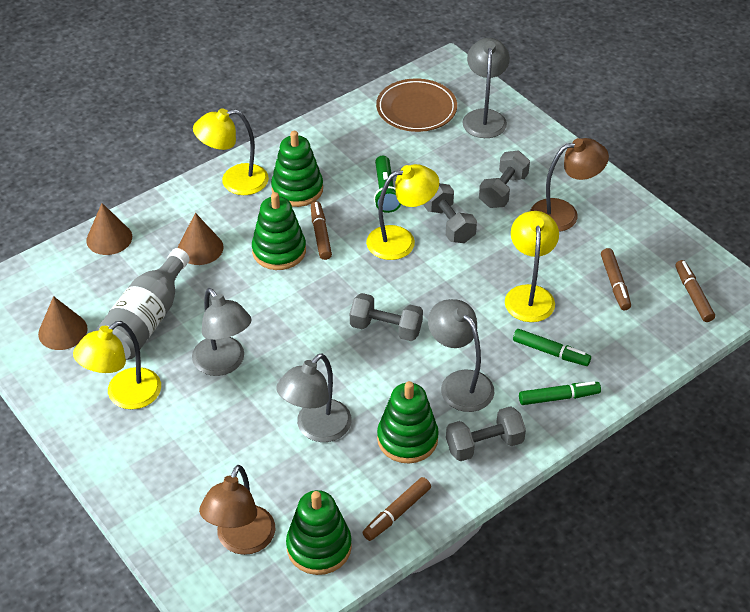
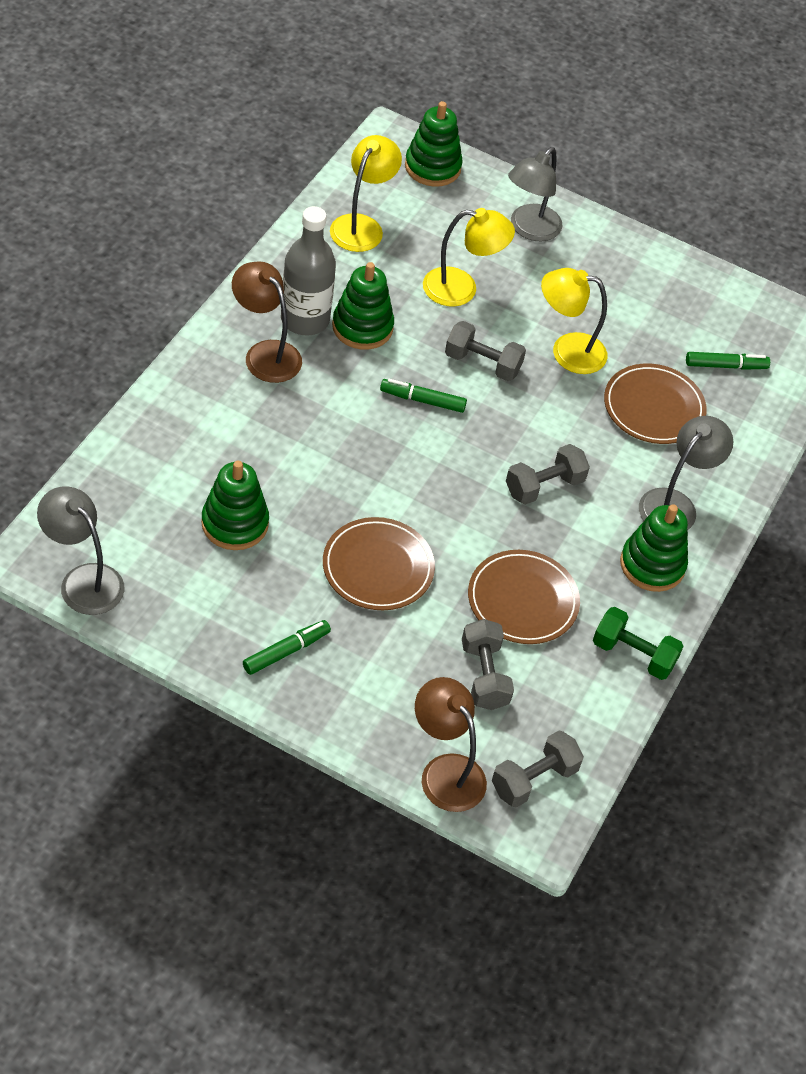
brown cone: [38,296,88,350] [86,203,132,255] [178,213,224,265] = 3 -> none = 0
brown marker: [311,201,332,260] [362,477,431,541] [601,248,631,310] [675,260,715,322] = 4 -> none = 0
brown plate: [376,78,457,132] = 1 -> [323,517,435,610] [468,550,580,644] [604,364,707,444] = 3
green dumbbell: none = 0 -> [593,607,684,680] = 1
green flashlight: [374,156,401,213] = 1 -> none = 0
green marker: [513,329,591,366] [519,381,601,405] = 2 -> [243,620,331,675] [380,379,467,413] [686,352,770,370] = 3
grey lamp: [192,288,252,376] [276,353,352,442] [428,299,494,412] [462,38,510,138] = 4 -> [37,486,125,615] [508,147,562,241] [639,416,733,530] = 3
yellow lamp: [73,321,161,410] [193,108,269,195] [366,164,439,260] [505,211,559,322] = 4 -> [330,135,402,252] [423,208,515,307] [541,268,608,374] = 3

